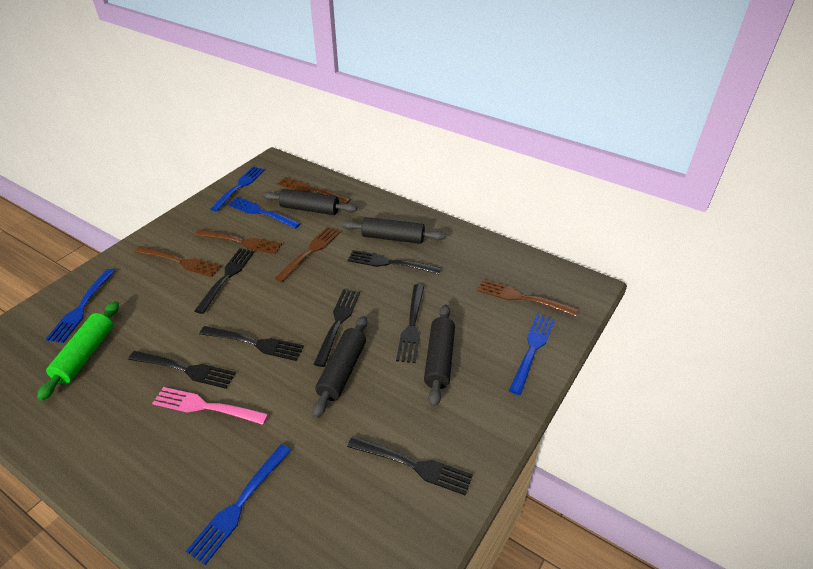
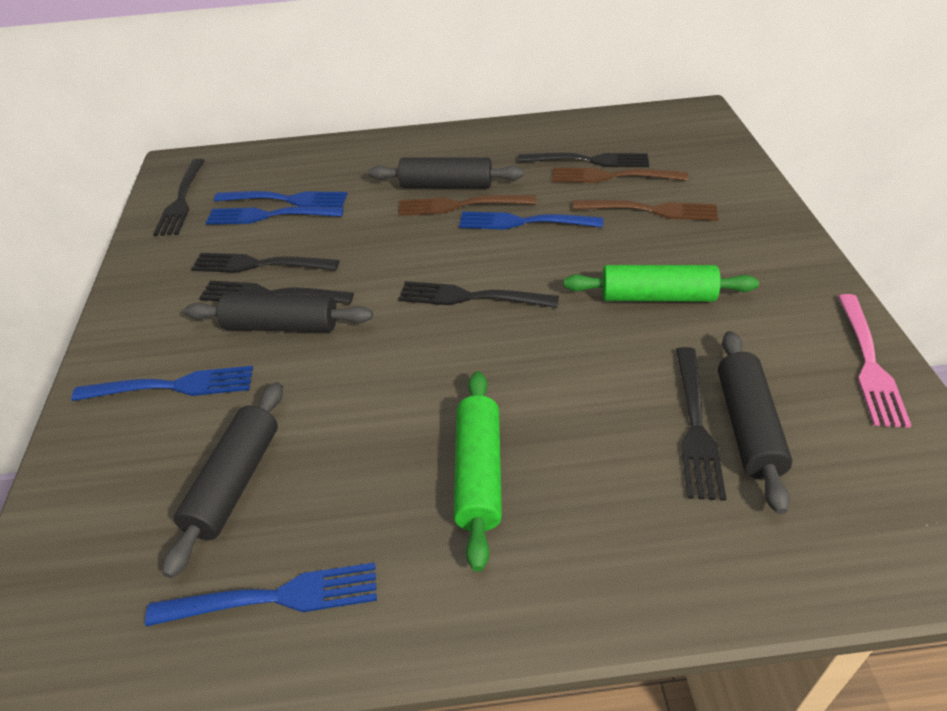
black fork: [128,351,236,389] [195,248,254,314] [199,326,304,361] [314,289,360,367] [347,436,473,496] [348,250,441,274] [396,284,424,363] = 7 -> [153,159,205,236] [191,253,339,273] [199,281,354,304] [399,281,559,308] [519,152,649,167] [676,347,726,501] = 6
brown fork: [135,246,221,277] [195,229,282,254] [274,227,341,282] [277,177,351,204] [477,279,578,316] = 5 -> [398,195,536,216] [552,167,688,183] [573,200,718,221] = 3
green rolling pin: [37,301,119,401] = 1 -> [454,371,502,572] [564,265,759,302] = 2

